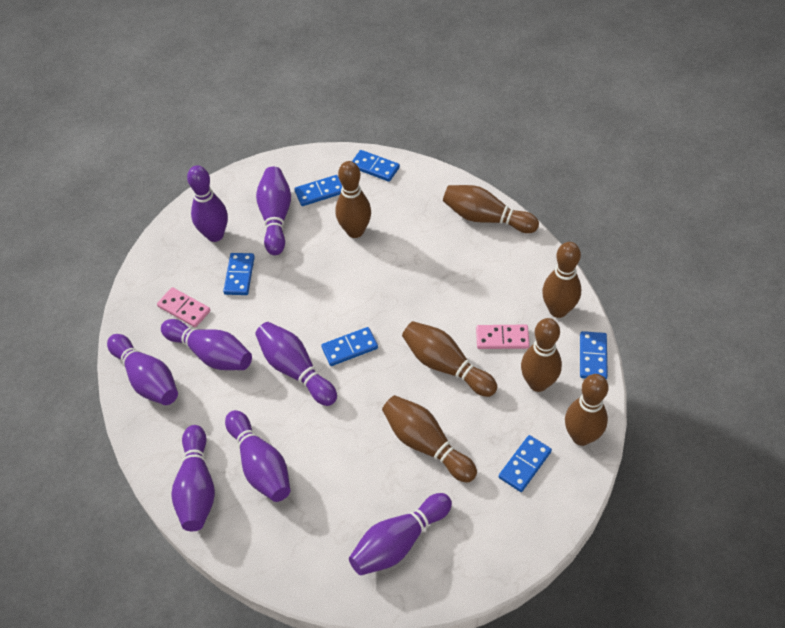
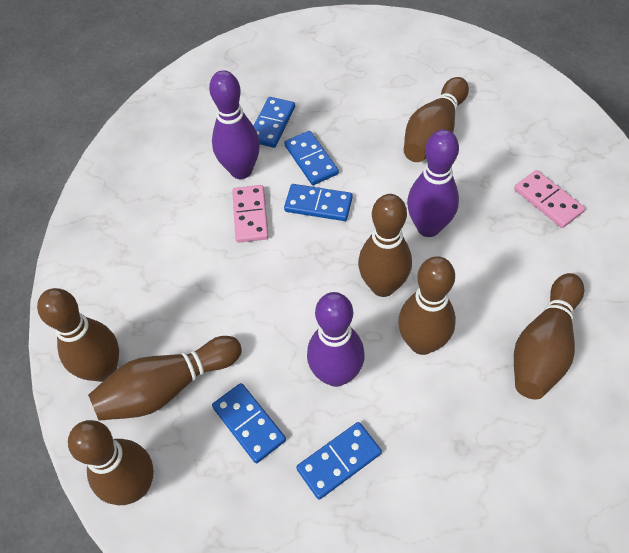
blue domino: [223,253,255,295] [294,175,342,206] [321,327,378,366] [352,150,400,182] [499,435,552,492] [580,331,608,379] = 6 -> [212,383,286,463] [254,97,295,148] [284,131,339,185] [284,184,353,221] [296,422,382,500] = 5
purple bowling pin: [107,334,178,405] [161,319,252,370] [171,425,215,531] [187,165,228,242] [225,410,290,502] [255,322,337,406] [256,167,291,255] [349,493,452,575] = 8 -> [209,70,260,179] [307,292,365,387] [407,129,459,237] = 3

